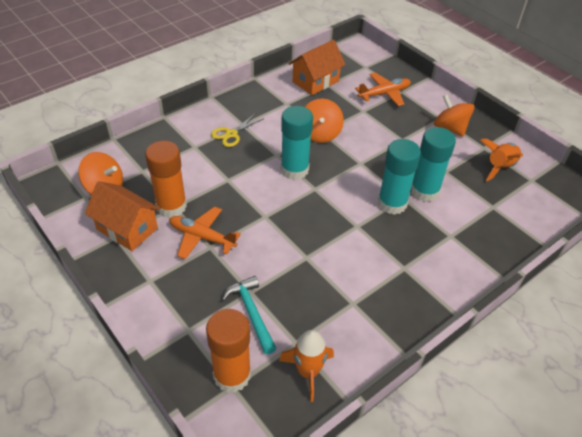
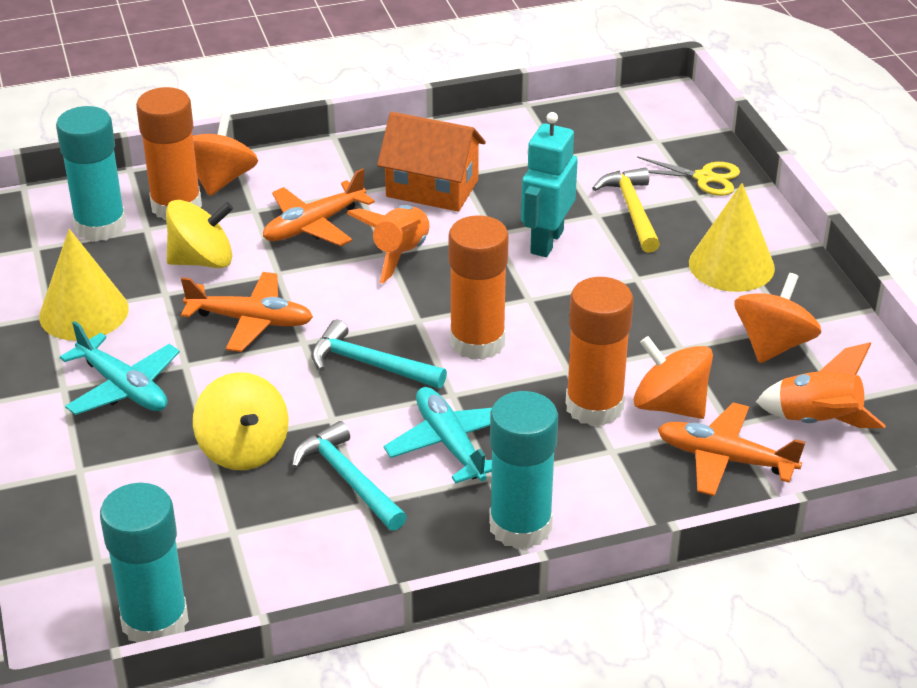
orange glue stick: [145,141,187,218] [206,309,251,393] = 2 -> [136,87,202,220] [448,215,509,360] [565,277,633,426] = 3
orange house: [85,181,160,251] [289,40,346,95] = 2 -> [377,112,486,212] = 1
orange plane: [169,206,241,259] [355,72,411,106] = 2 -> [181,272,313,352] [263,168,375,246] [658,403,805,496] = 3
turquoise hammer: [222,276,276,354] = 1 -> [292,421,407,531] [311,320,447,388] = 2
turquoise plane: none = 0 -> [60,321,180,415] [383,387,492,484] = 2
turquoise robot: none = 0 -> [521,112,578,257] = 1
yellow cone: none = 0 -> [39,229,129,341] [689,183,775,292] = 2
yellow hammer: none = 0 -> [592,167,660,253] = 1
yellow spinning top: none = 0 -> [166,200,233,268] [193,372,288,470] = 2

